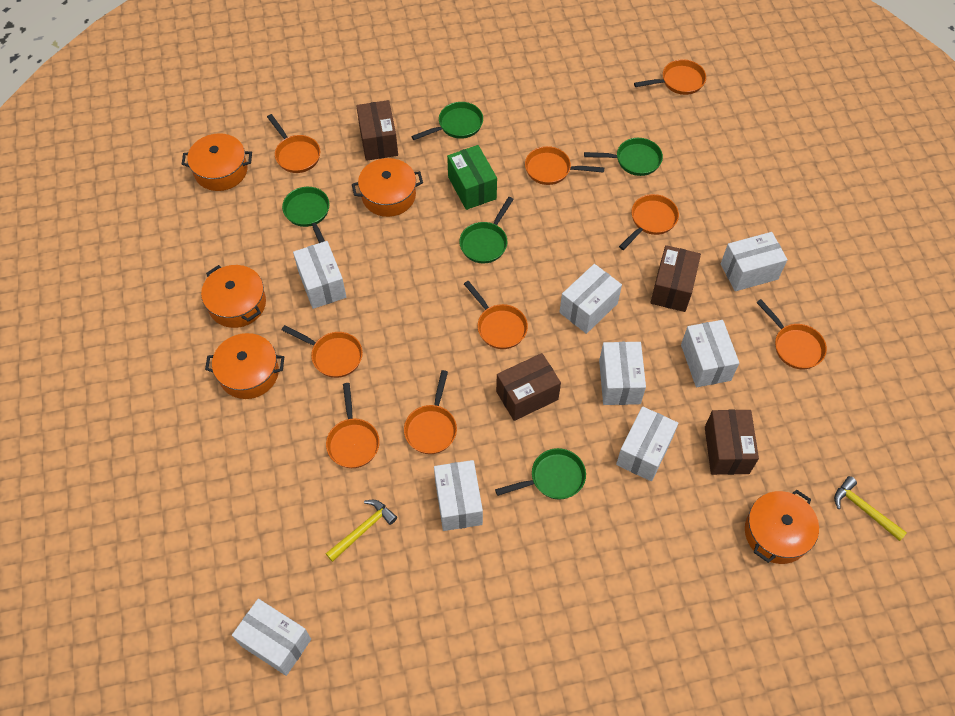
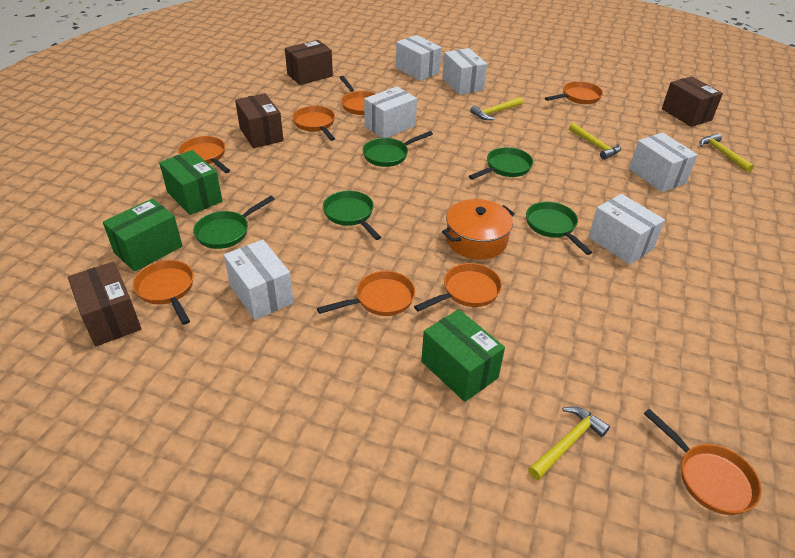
green box: [447,145,497,210] = 1 -> [103,198,183,272] [159,150,223,215] [421,309,505,402] = 3
orange pan: [267,114,320,173] [282,325,363,378] [326,383,380,468] [404,370,457,454] [464,281,528,349] [525,146,604,185] [619,194,679,250] [634,59,706,95] [756,299,827,369] = 9 -> [133,260,194,325] [178,136,230,173] [292,106,335,141] [317,271,415,316] [339,76,376,115] [414,263,502,311] [545,81,603,104] [644,409,762,515] = 8
orange pot: [182,133,252,191] [201,265,266,328] [205,333,284,399] [352,158,423,217] [745,490,819,564] = 5 -> [442,199,515,260] = 1
white box: [232,599,311,676] [293,241,346,309] [434,460,483,531] [559,264,622,334] [599,342,646,405] [616,406,678,481] [681,320,739,387] [721,232,787,291] = 8 -> [224,240,294,320] [364,86,417,138] [396,35,442,81] [442,48,487,95] [588,194,665,265] [629,133,698,192] = 6
yellow hammer: [326,500,397,562] [834,476,907,541] = 2 -> [470,97,523,120] [528,406,610,480] [569,123,621,160] [699,133,754,173] = 4

